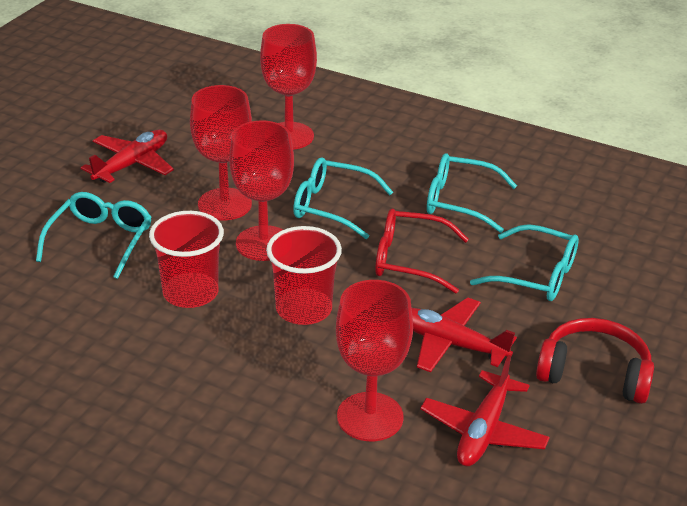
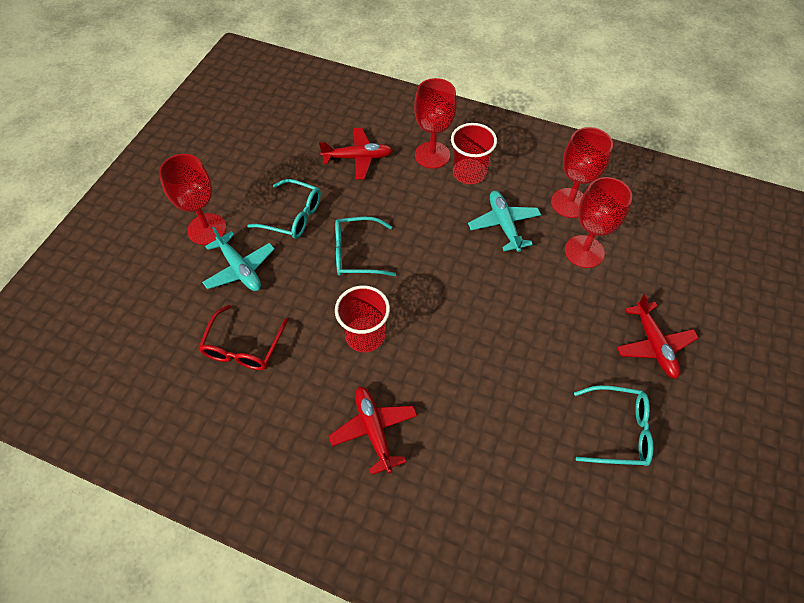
red headphones: [536,318,654,404] = 1 -> none = 0
turquoise glasses: [36,192,152,279] [293,157,393,239] [427,153,517,233] [470,224,579,301] = 4 -> [247,179,321,239] [335,217,396,276] [574,385,654,466] = 3
turquoise plane: none = 0 -> [202,226,275,291] [468,191,541,252] = 2

